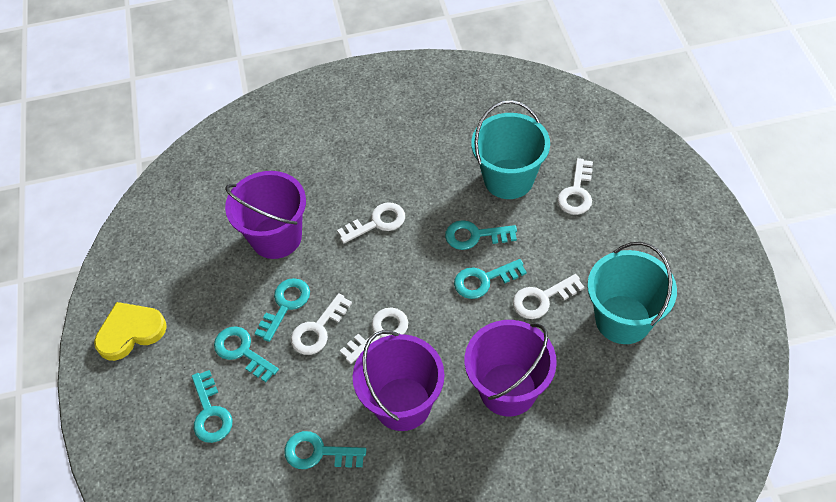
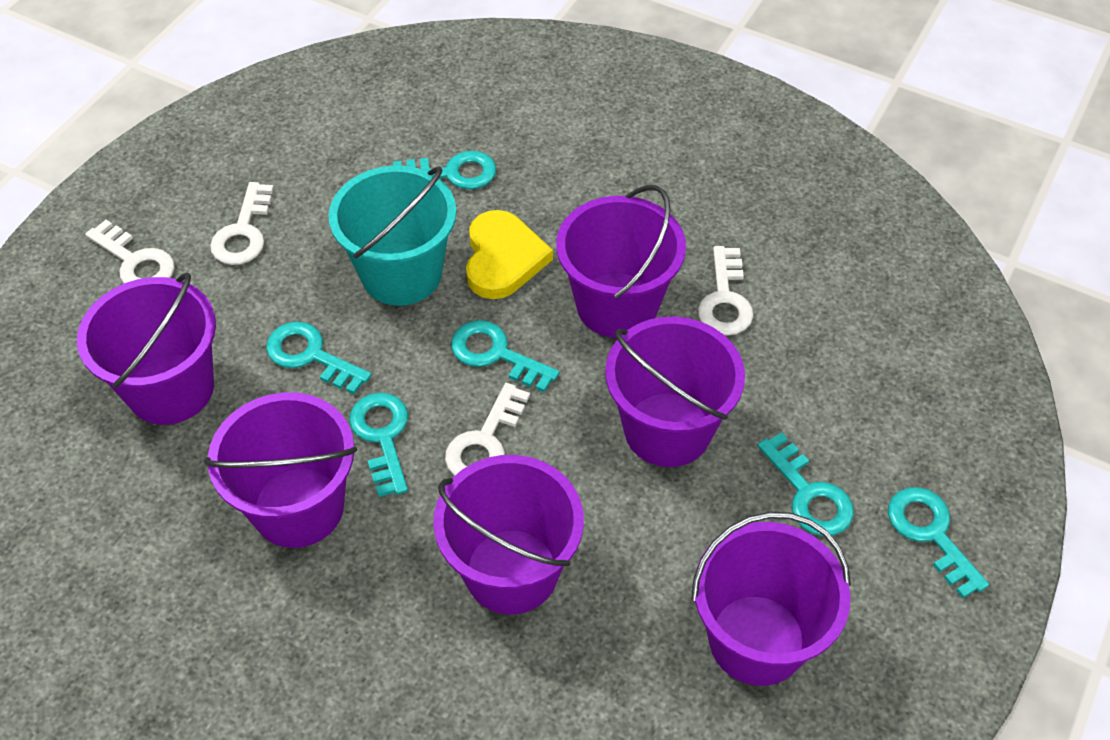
purple bucket: [225,171,306,259] [353,330,444,431] [465,320,557,416] = 3 -> [77,272,216,425] [204,392,357,548] [433,455,584,614] [556,185,686,338] [605,317,745,467] [691,512,851,686] = 6
turquoise bucket: [471,100,550,199] [587,242,677,344] = 2 -> [329,166,457,306] = 1
white key: [291,293,352,355] [337,202,405,244] [340,307,408,364] [513,274,585,319] [557,158,593,215] = 5 -> [85,220,175,283] [210,182,274,265] [445,383,530,476] [698,246,754,336] = 4

